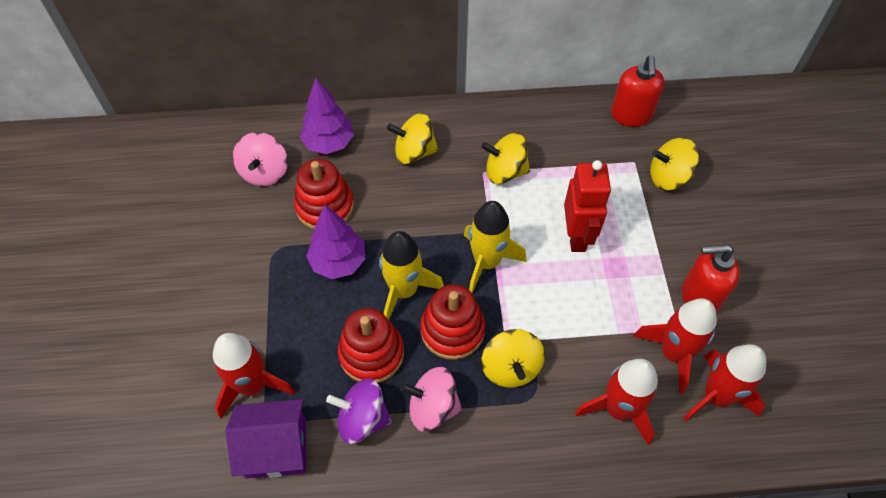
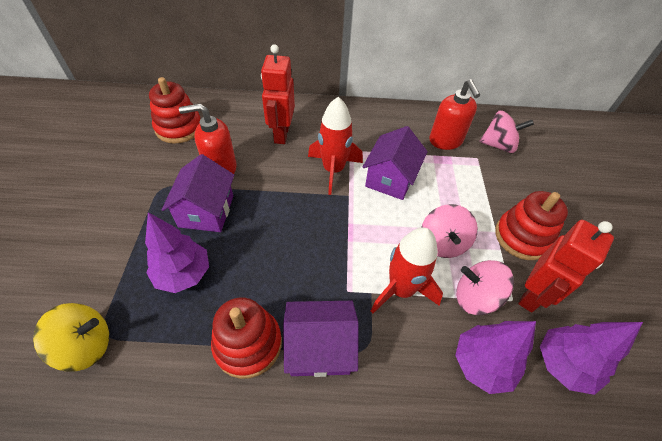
pink spinning top: [233,132,288,187] [400,367,462,432] = 2 -> [421,204,478,258] [456,260,514,315] [480,110,534,153] = 3
purple house: [225,399,306,479] = 1 -> [162,154,234,232] [283,301,359,377] [363,126,428,200] = 3
purple spinning top: [326,378,392,444] = 1 -> none = 0
purple tree: [300,78,354,154] [306,205,365,279] = 2 -> [145,212,209,293] [455,321,536,394] [540,322,643,395] = 3
red robot: [564,160,611,252] = 1 -> [261,44,295,144] [518,220,614,313] = 2
red rocket: [213,333,295,419] [575,359,658,446] [633,298,717,394] [683,344,766,422] = 4 -> [308,97,363,195] [371,227,443,313] = 2
yellow rocket: [379,231,444,320] [464,201,526,293] = 2 -> none = 0
yellow spinning top: [387,113,439,164] [481,133,530,184] [481,329,545,388] [650,138,699,190] = 4 -> [33,303,109,372] = 1

